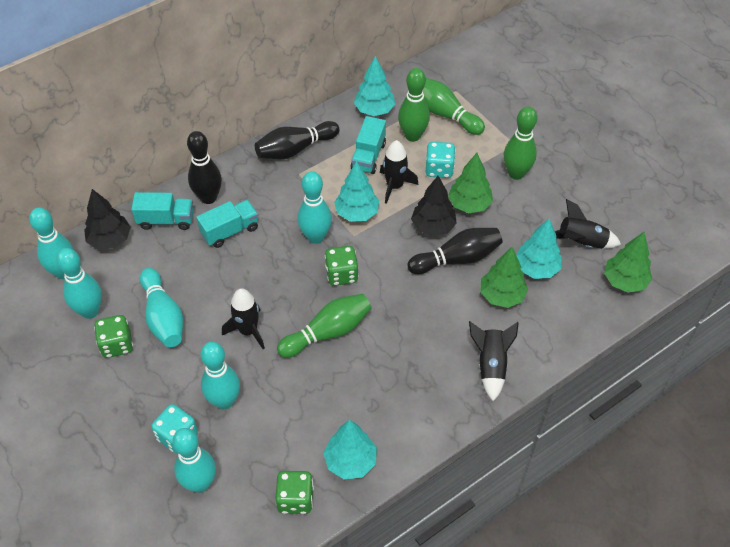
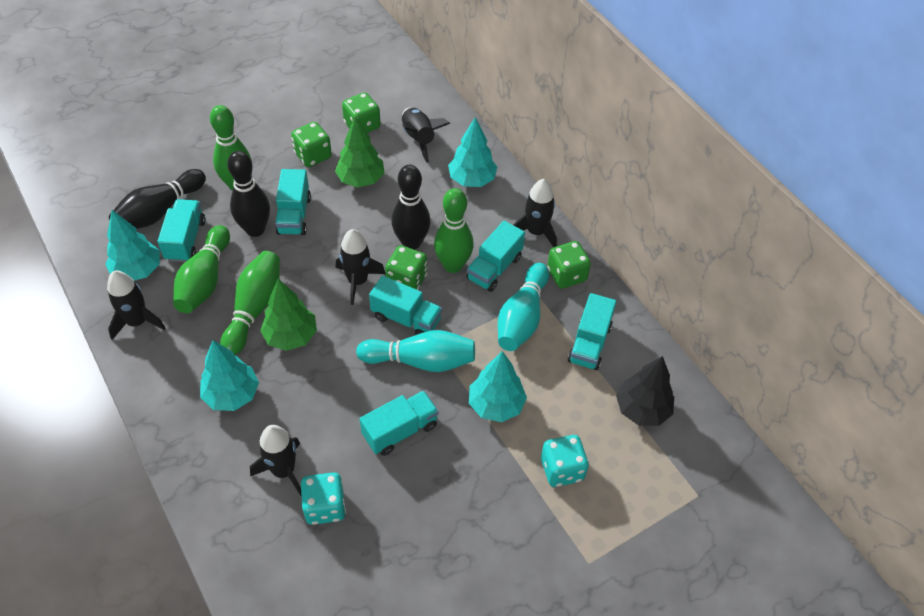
black rocket: [222,288,265,349] [380,140,419,204] [469,321,519,401] [555,199,621,249] = 4 -> [107,271,166,340] [250,425,301,496] [336,229,386,305] [402,107,450,163] [513,179,557,247] = 5
black tree: [84,189,131,250] [411,176,457,236] = 2 -> [616,356,674,426] = 1
green dice: [94,315,133,358] [275,471,314,514] [325,246,359,286] = 3 -> [291,122,332,167] [342,92,381,133] [385,245,427,290] [547,241,591,289] = 4
green tree: [448,153,493,213] [480,247,528,308] [604,232,652,293] = 3 -> [260,279,317,351] [335,116,385,187] = 2
turquoise bowling pin: [29,208,74,279] [56,248,102,319] [140,268,183,347] [172,428,216,493] [201,342,240,410] [298,171,332,244] = 6 -> [356,330,475,372] [498,263,549,351] = 2
turquoise truck: [131,192,193,230] [196,200,258,248] [351,116,386,174] = 3 -> [157,199,205,262] [275,169,311,235] [360,391,439,456] [369,276,442,335] [466,221,525,292] [568,293,616,370] = 6

